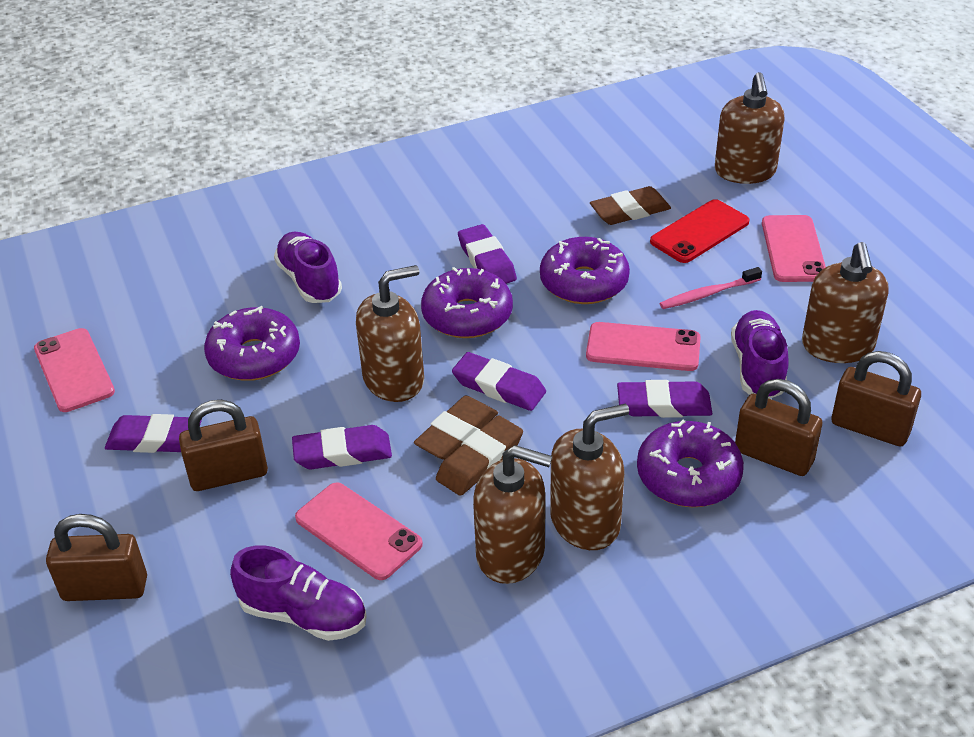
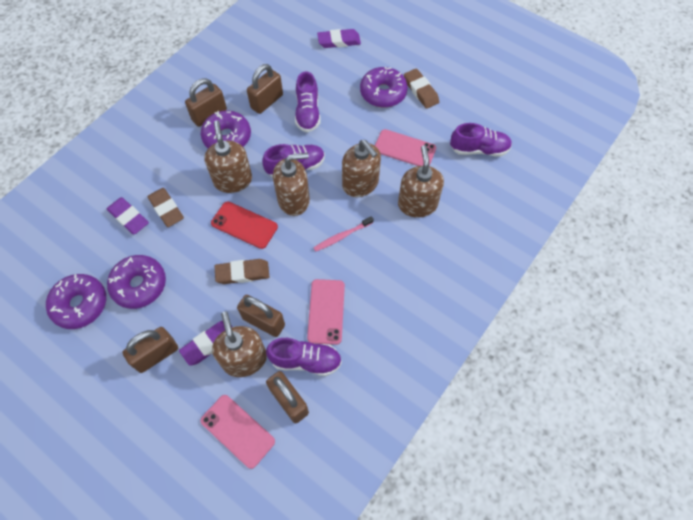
brown padlock: [46,514,147,601] [179,400,268,491] [735,379,822,476] [831,351,921,447] = 4 -> [122,327,178,373] [185,79,227,127] [237,295,285,337] [247,64,283,114] [266,371,309,423] = 5
pink phone: [34,328,115,412] [295,482,423,580] [586,322,701,371] [762,215,826,282] = 4 -> [200,395,275,469] [307,279,345,345] [375,129,436,166] = 3
purple eraser: [105,414,202,453] [292,425,392,469] [452,352,546,411] [458,224,517,284] [617,380,712,418] = 5 -> [107,197,149,234] [179,321,232,366] [317,29,361,48] = 3
purple shoe: [230,545,367,641] [274,232,342,303] [731,310,789,399] = 3 -> [262,144,325,177] [266,338,342,376] [295,71,321,132] [450,123,512,157] = 4

